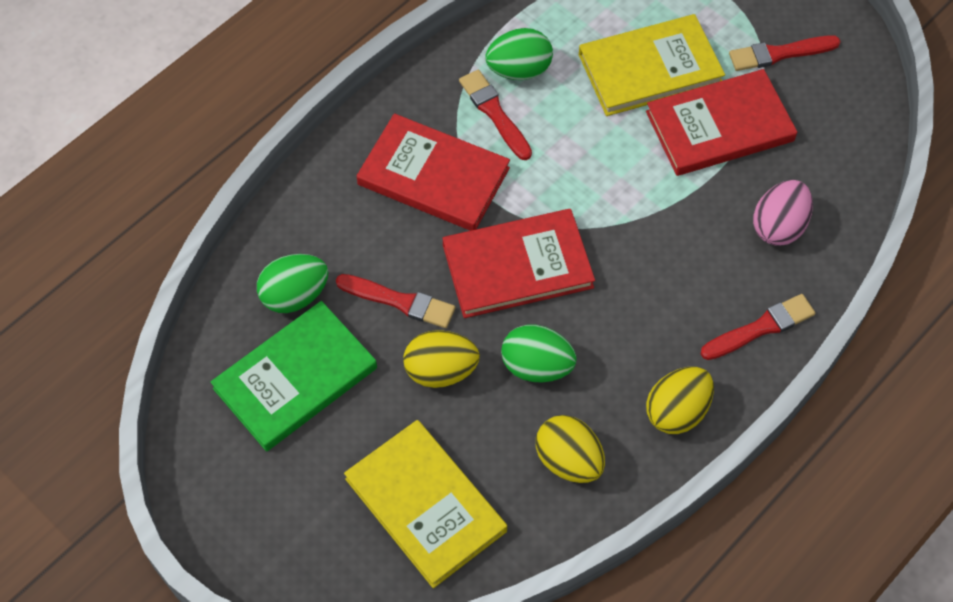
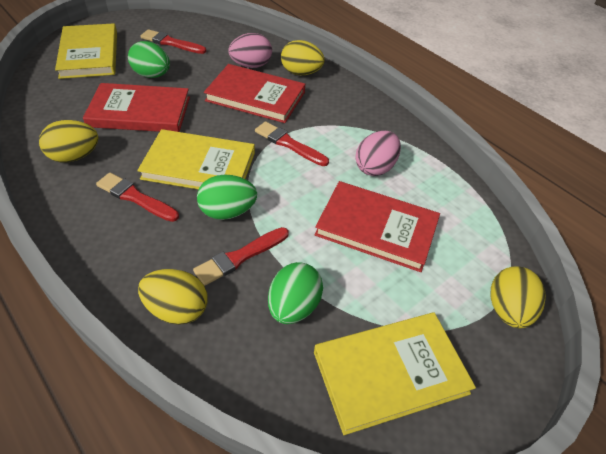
green book: [211,301,377,451] = 1 -> none = 0
pink egg: [753,180,813,246] = 1 -> [228,33,272,68] [355,131,401,176] = 2
yellow book: [344,420,507,588] [579,14,725,116] = 2 -> [55,23,117,79] [137,129,255,190] [314,313,476,435] = 3
yellow egg: [403,330,480,388] [536,415,605,483] [646,367,714,434] = 3 -> [39,120,98,162] [138,269,208,325] [281,40,325,75] [491,266,546,328] = 4

